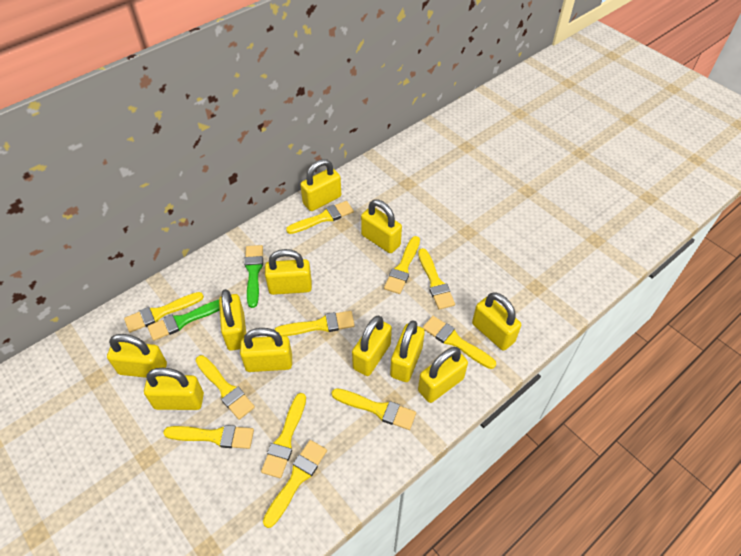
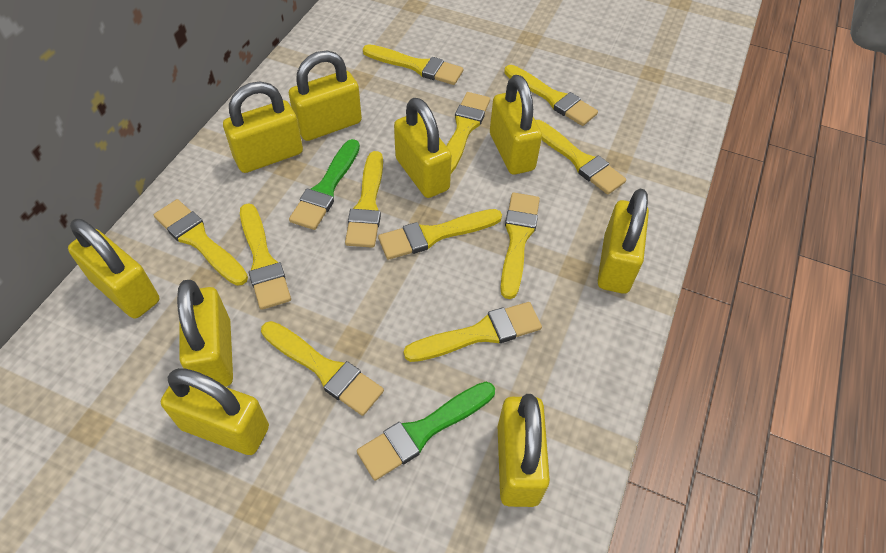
yellow padlock: [107,334,167,378] [144,368,204,410] [219,289,246,351] [240,328,292,372] [265,249,312,295] [300,159,341,211] [352,316,392,376] [361,200,402,253] [390,320,425,382] [418,347,468,403] [472,292,521,351] = 11 -> [68,219,159,319] [161,368,269,455] [177,280,233,387] [223,81,303,173] [289,50,362,141] [394,98,452,198] [490,75,542,175] [498,394,550,507] [598,189,649,294] = 9

